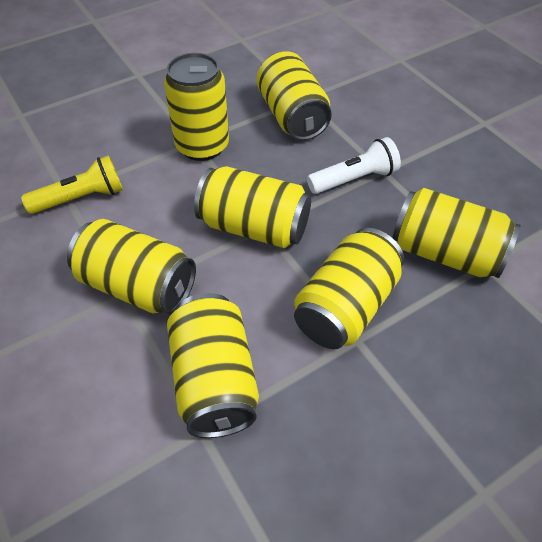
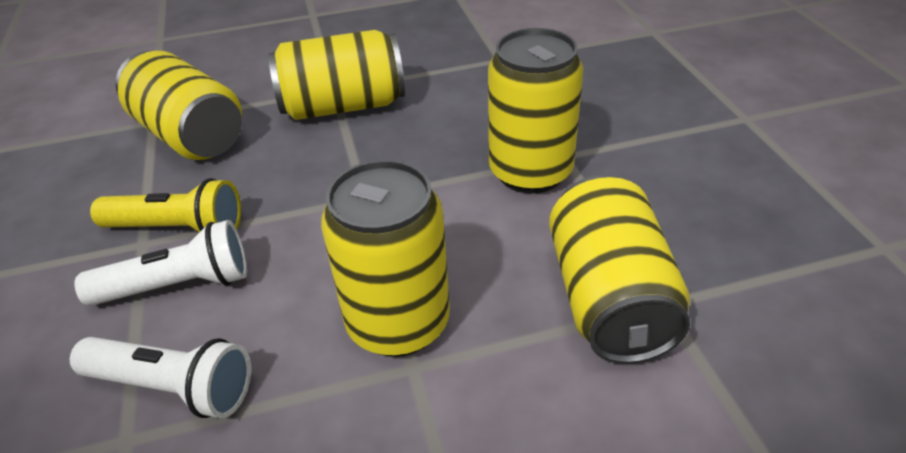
white flashlight: [307,137,401,194] = 1 -> [70,337,251,418] [74,220,247,306] = 2
yellow can: [67,219,196,315] [164,53,229,161] [167,293,259,438] [194,166,311,248] [256,51,332,140] [294,228,404,349] [392,188,520,278] = 7 -> [115,51,242,160] [268,30,405,120] [321,160,450,357] [488,28,583,194] [549,175,690,364] = 5

